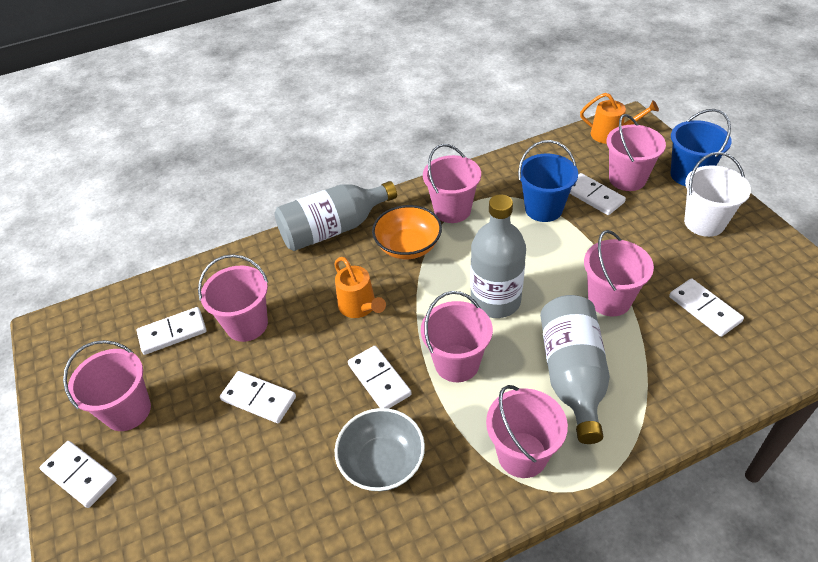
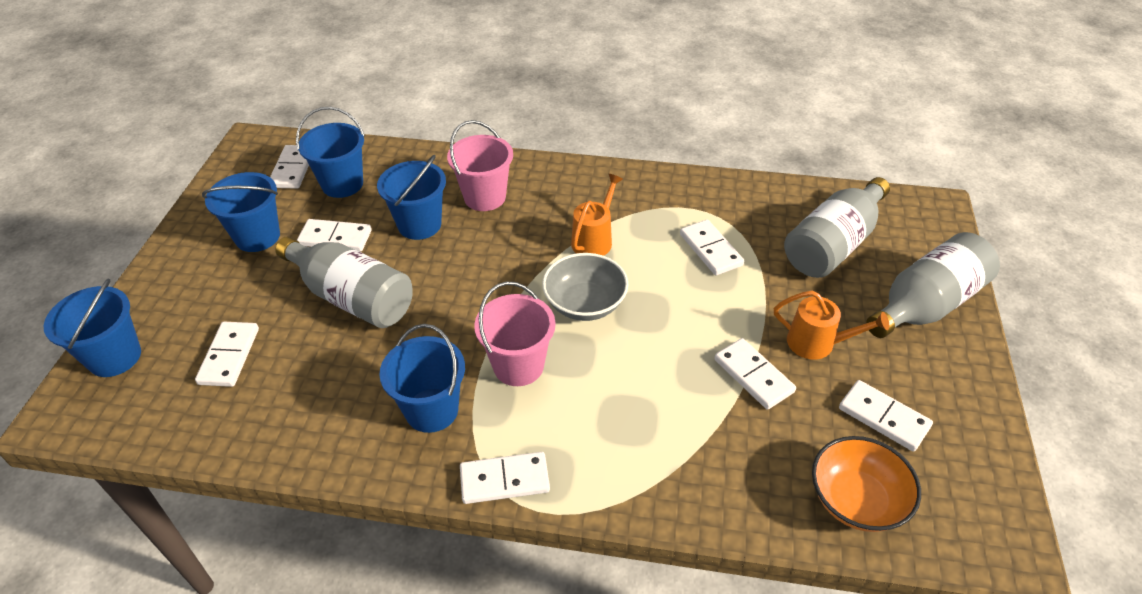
blue bucket: [518,140,578,222] [671,109,732,186] = 2 -> [44,279,141,377] [202,172,280,252] [296,107,365,198] [377,155,446,240] [379,324,465,433] = 5
pink bucket: [63,340,151,431] [198,254,268,342] [421,291,493,382] [423,144,481,223] [486,385,568,478] [584,230,654,316] [606,114,666,191] = 7 -> [447,120,513,211] [474,282,556,386] = 2
white bucket: [684,152,751,237] = 1 -> none = 0
white domino: [40,441,117,508] [137,307,206,355] [220,371,296,423] [348,346,412,408] [569,173,626,215] [669,278,744,337] = 6 -> [195,322,259,387] [270,145,309,189] [297,219,372,252] [460,452,550,504] [680,220,744,275] [714,338,796,410] [839,380,933,452] = 7

